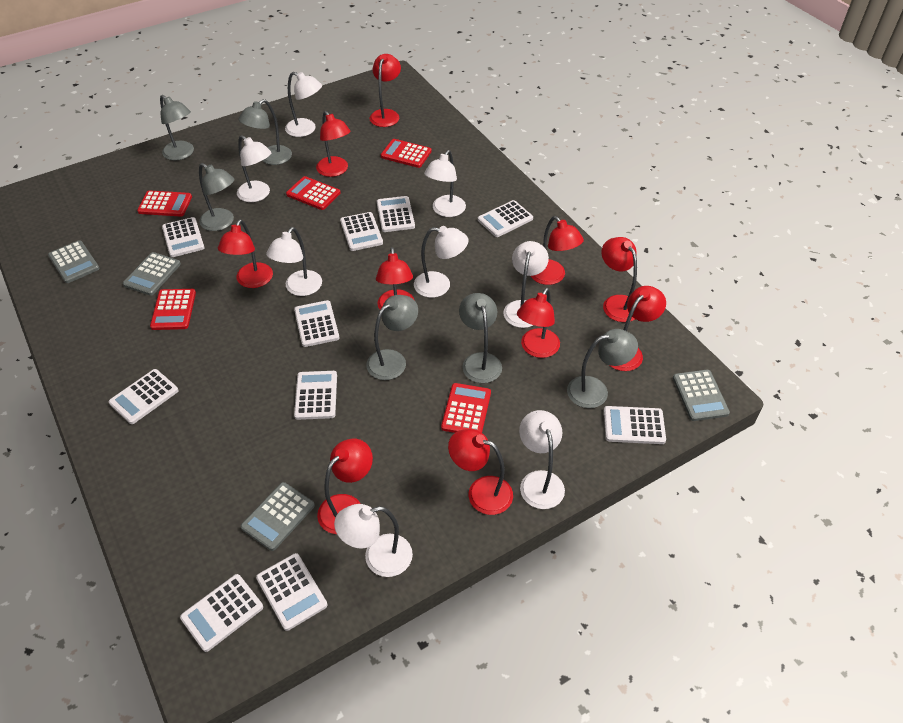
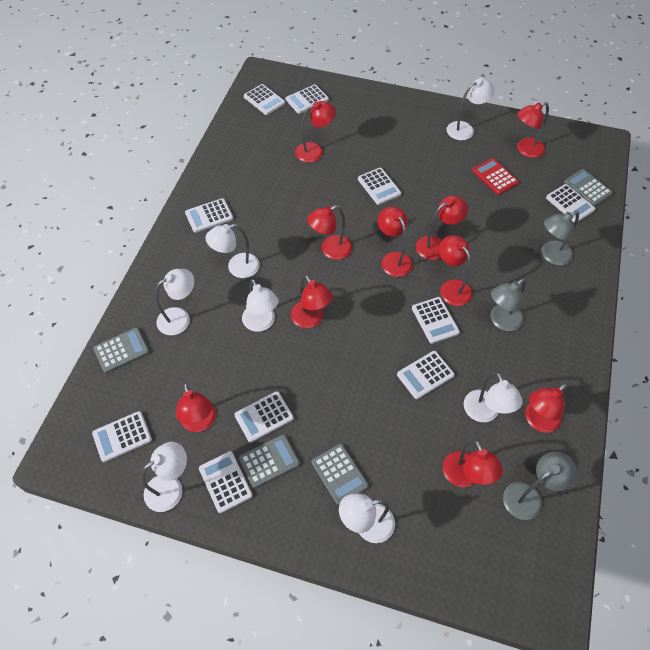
grey lamp: [160,95,194,160] [199,163,234,231] [238,99,292,165] [366,295,418,380] [459,293,502,383] [567,329,638,408] = 6 -> [490,279,526,331] [503,452,577,520] [542,211,579,265] = 3
red calculator: [137,190,192,217] [150,289,196,330] [286,176,341,210] [381,139,432,168] [441,383,491,433] = 5 -> [472,158,519,195] = 1
white lamp: [237,135,271,202] [266,227,322,296] [285,72,322,137] [334,504,413,577] [414,226,469,298] [424,150,466,217] [503,241,549,328] [519,410,565,509] = 8 -> [142,442,187,512] [156,269,194,335] [205,224,260,278] [242,279,279,332] [339,494,395,543] [447,78,495,140] [464,373,523,422] = 7

